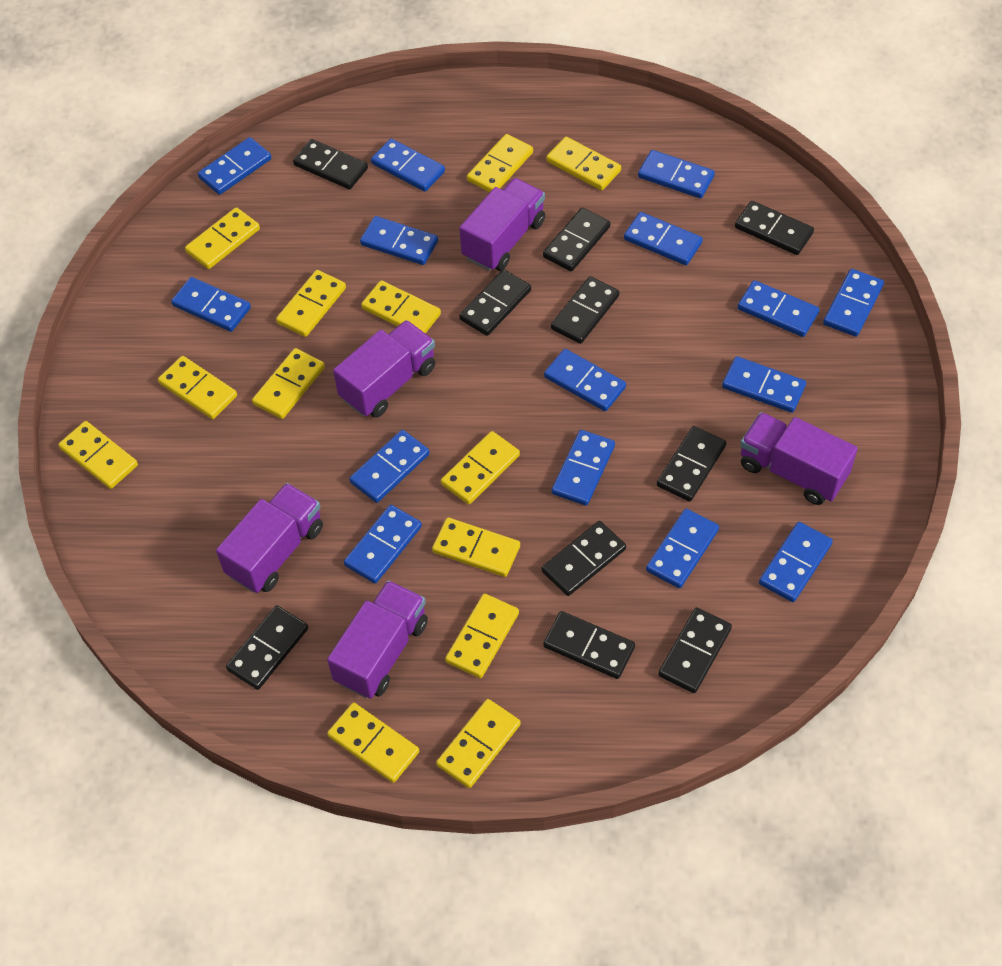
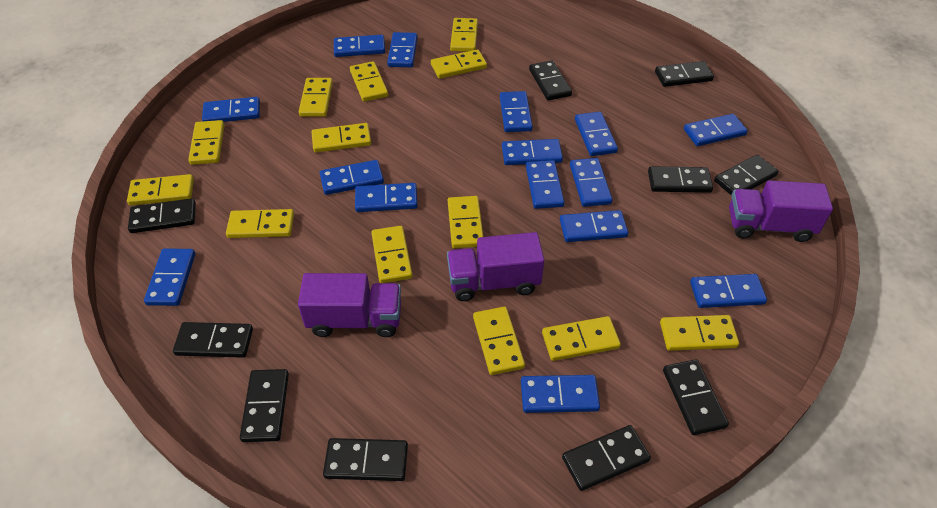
purple truck: [216,483,323,593] [327,580,428,699] [333,320,435,418] [460,178,545,271] [740,412,858,505] = 5 -> [298,273,401,337] [447,232,544,301] [729,180,833,242] = 3

